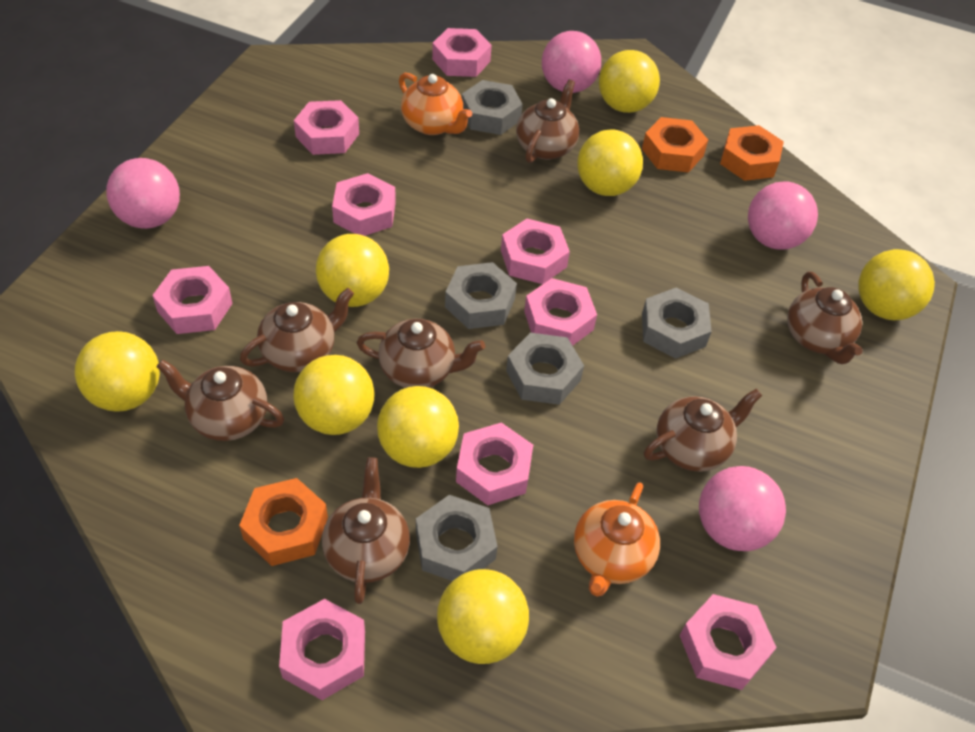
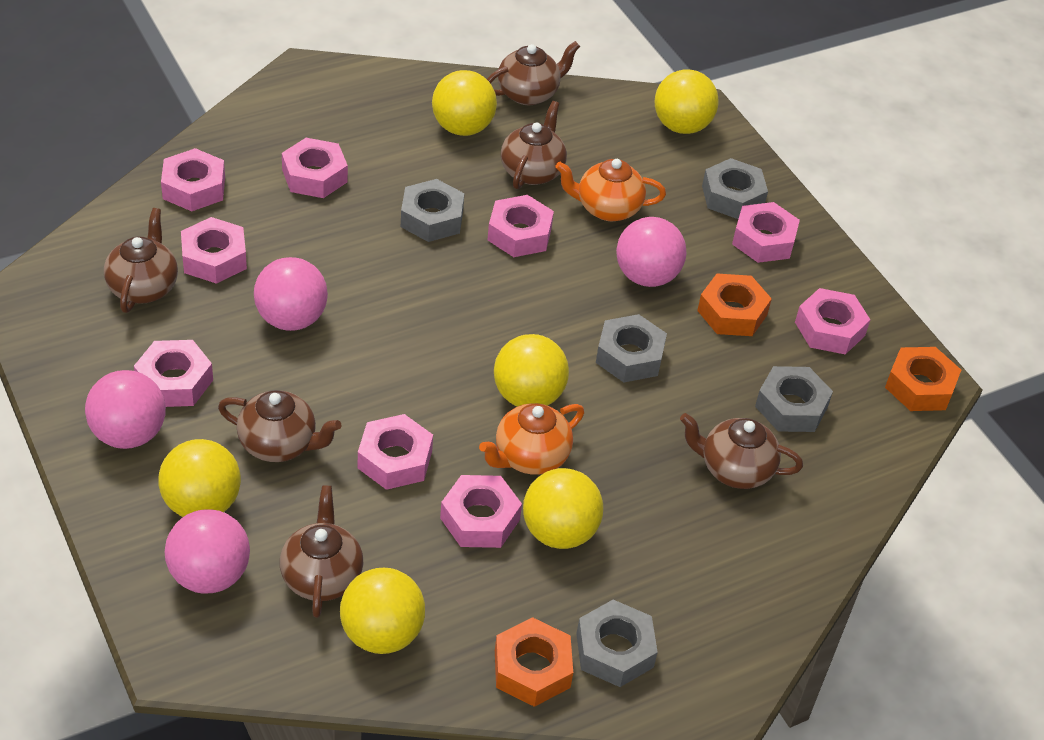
brown teapot: [157,360,285,441] [240,288,354,372] [322,457,410,604] [357,319,485,388] [516,79,579,163] [644,389,762,472] [787,272,863,364] = 7 -> [104,208,178,313] [218,390,341,462] [280,485,364,618] [487,41,580,105] [501,101,567,189] [680,413,803,489] = 6
yellow ball: [75,331,160,412] [293,355,375,435] [316,234,389,307] [377,386,459,468] [437,569,529,664] [577,130,643,196] [599,50,660,113] [858,249,935,320] = 8 -> [158,439,241,517] [340,568,425,654] [432,70,497,136] [494,334,569,407] [523,468,603,549] [655,69,719,134] = 6

